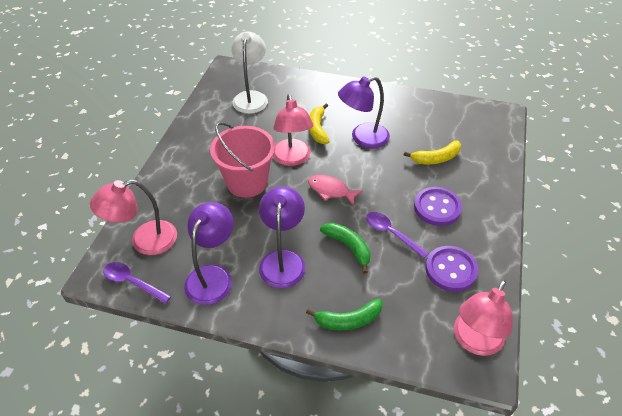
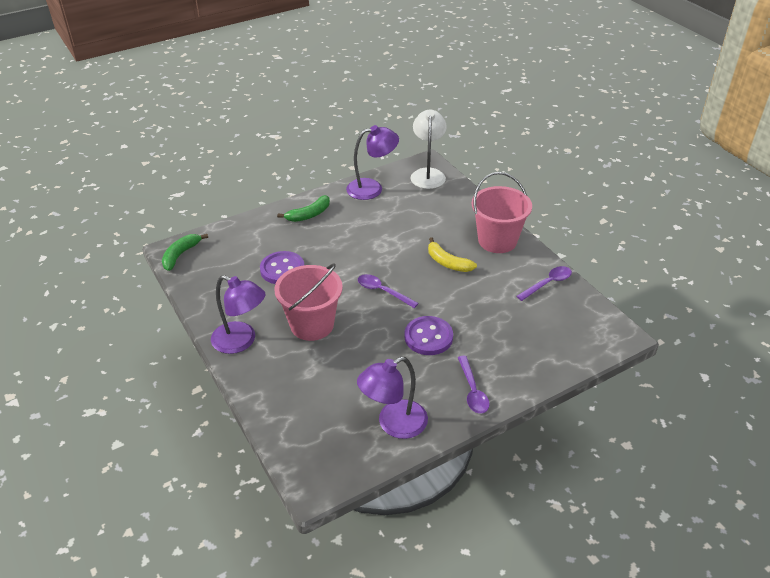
pink bucket: [210,122,275,198] = 1 -> [274,264,343,341] [472,172,532,253] = 2
pink fish: [308,175,363,205] = 1 -> none = 0
pink lamp: [90,179,177,255] [273,94,313,166] [454,280,513,356] = 3 -> none = 0
purple spoon: [103,262,171,304] [366,212,429,259] = 2 -> [358,274,419,308] [458,356,490,414] [516,266,572,301] = 3
yellow banana: [309,104,330,144] [404,141,461,164] = 2 -> [428,237,477,272] = 1

